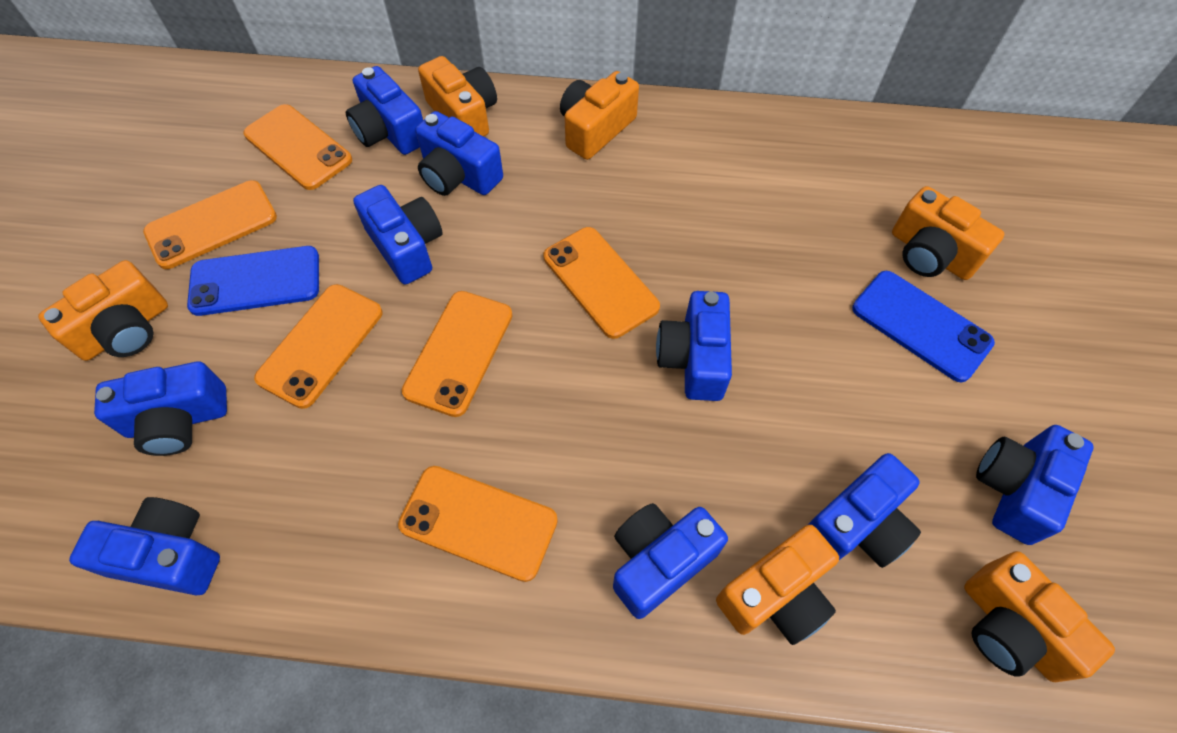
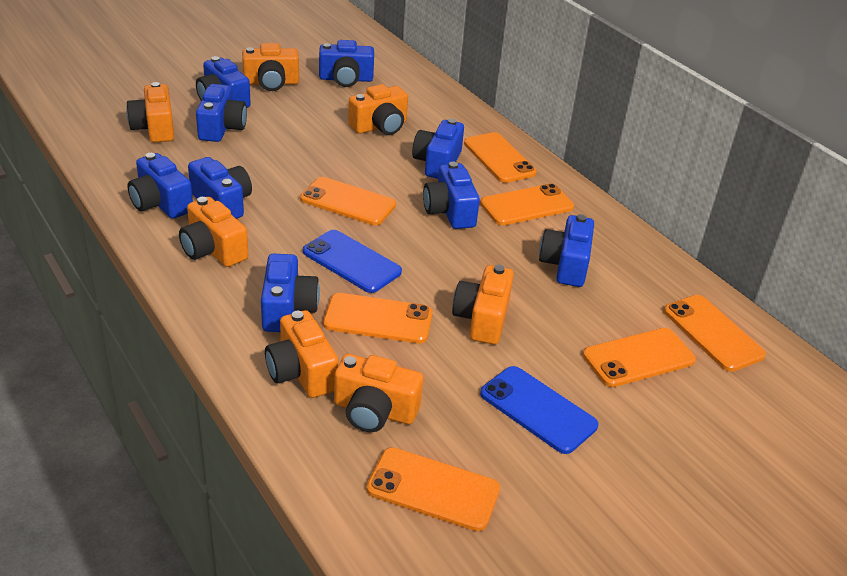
orange camera: [38,260,168,361] [418,56,497,137] [560,71,639,160] [716,525,839,645] [892,186,1005,280] [964,551,1115,682] = 6 -> [126,82,174,142] [179,197,248,267] [242,43,299,91] [265,310,339,398] [334,354,423,432] [348,84,408,135] [452,265,514,345] = 7
orange phone: [143,180,277,269] [243,104,352,190] [254,284,383,409] [398,466,558,582] [402,291,513,417] [544,227,660,339] = 6 -> [300,177,396,225] [323,293,433,343] [366,447,500,531] [464,132,537,183] [480,184,574,225] [583,328,696,387] [664,295,766,372] = 7

